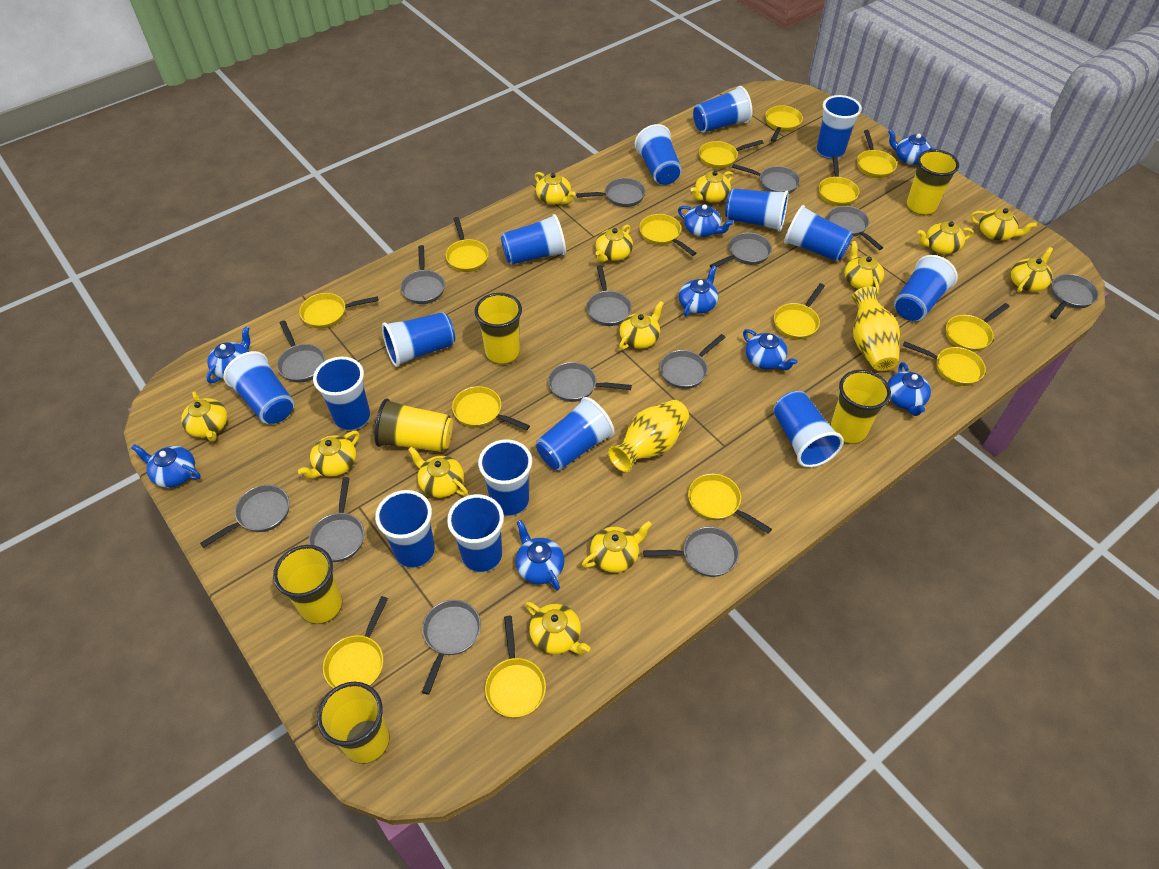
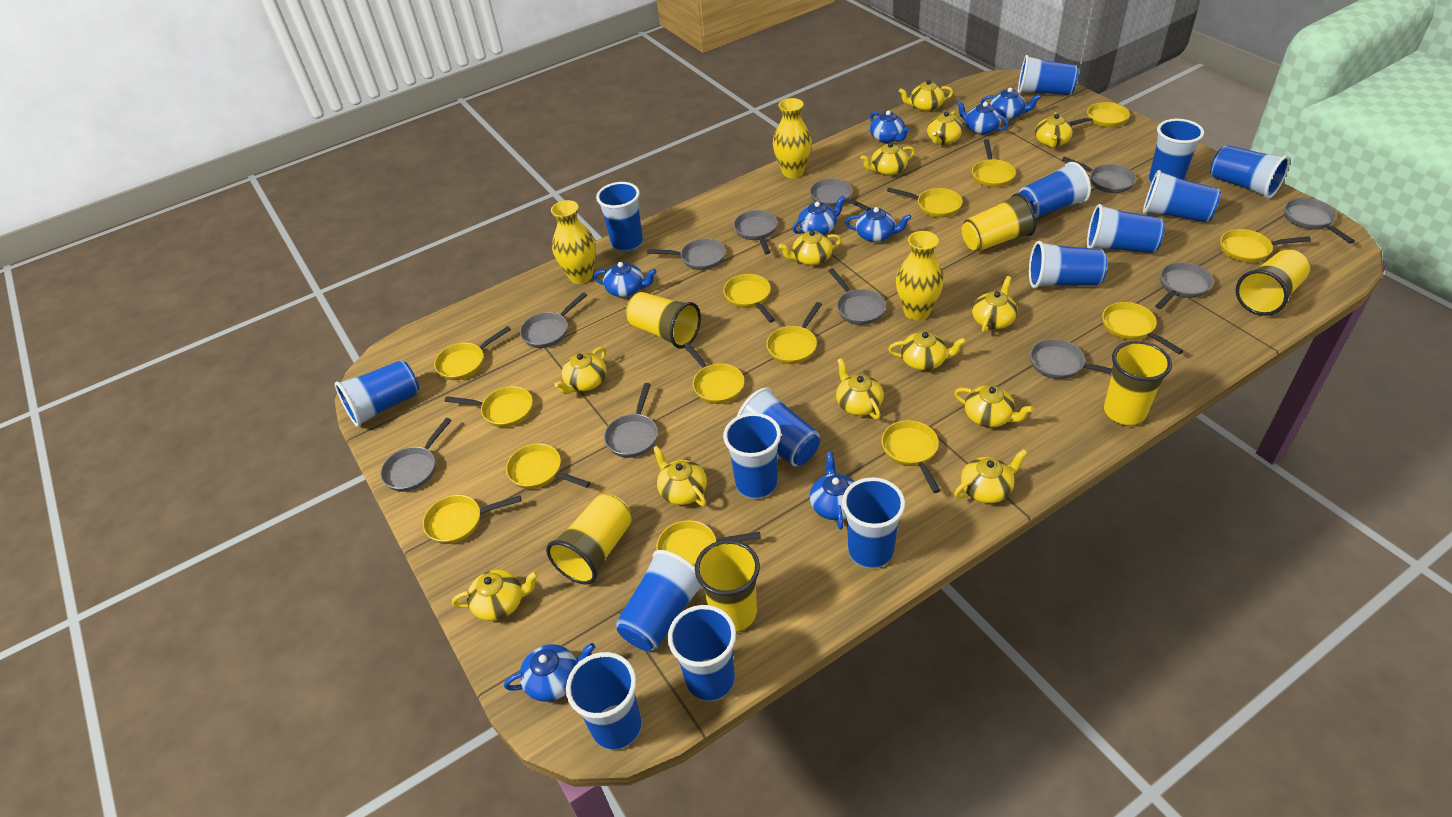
grey pan: [200,485,289,548] [277,320,325,383] [309,477,364,562] [400,245,445,304] [422,600,481,695] [548,362,632,402] [576,178,645,207] [586,265,632,326] [643,527,739,577] [660,334,726,389] [710,233,772,268] [732,164,800,194] [827,206,883,250] [1050,274,1099,319] = 14 -> [380,418,452,492] [520,292,587,348] [604,383,658,458] [647,238,725,270] [734,210,777,254] [810,178,871,211] [828,268,886,325] [1030,339,1112,379] [1062,157,1136,193] [1155,262,1213,309] [1284,198,1355,244] = 11
yellow vase: [608,400,689,472] [851,286,900,371] = 2 -> [551,200,596,284] [773,98,812,178] [896,231,944,320] = 3

